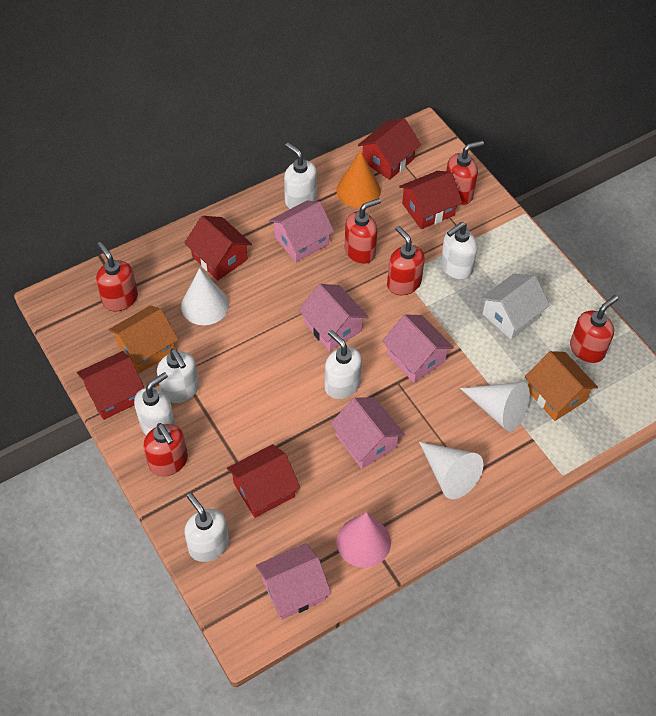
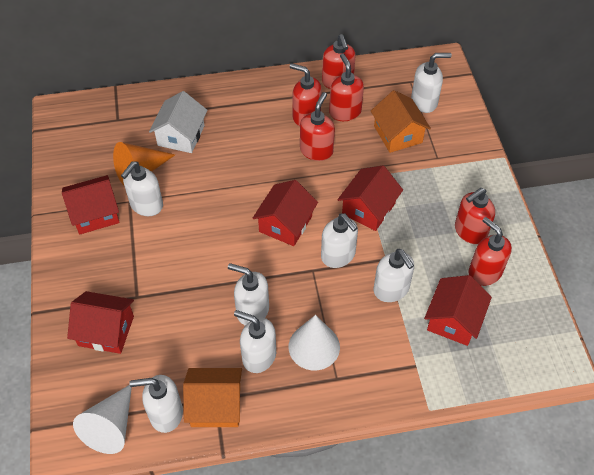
pink cone: [336,512,391,568] = 1 -> none = 0
pink house: [256,543,331,620] [269,201,334,262] [299,284,368,351] [330,397,405,469] [382,314,454,383] = 5 -> none = 0
white cone: [181,268,229,325] [419,442,483,499] [460,382,530,432] = 3 -> [73,385,132,454] [289,315,340,370] = 2
white soap dispenser: [134,372,175,435] [157,349,199,403] [184,493,229,562] [284,143,317,209] [325,330,362,399] [441,222,477,280] = 6 -> [121,161,163,216] [129,375,183,433] [228,263,269,325] [234,310,276,373] [321,213,358,268] [373,249,414,302] [411,53,452,113] = 7

